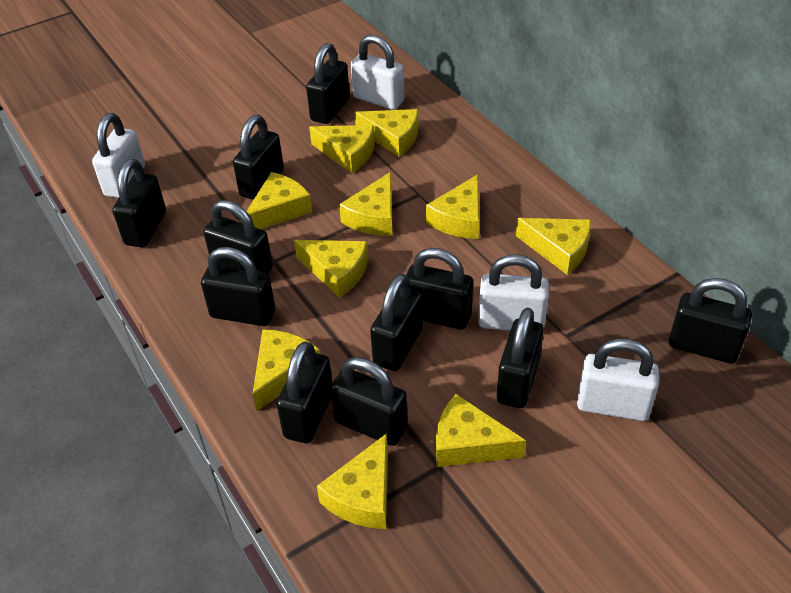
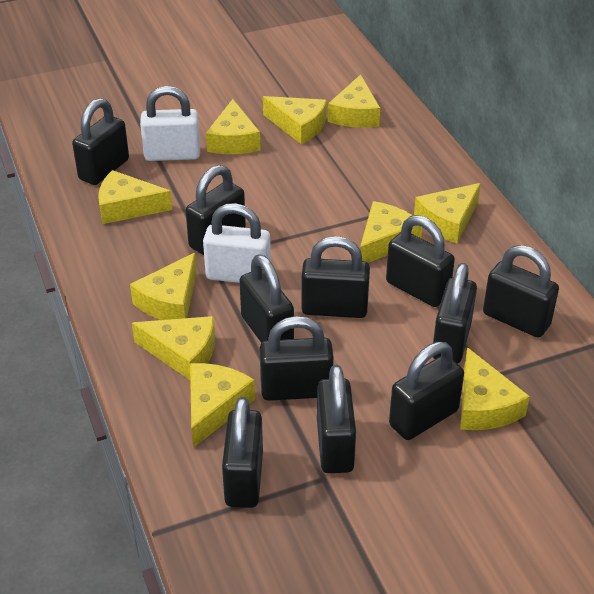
white padlock: [92,113,145,198] [351,35,404,110] [478,254,549,331] [577,338,659,421] = 4 -> [140,86,200,161] [203,203,271,283] = 2

